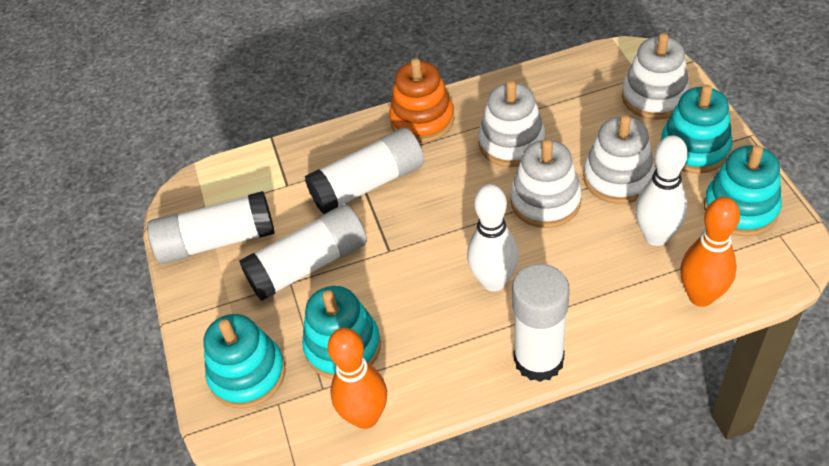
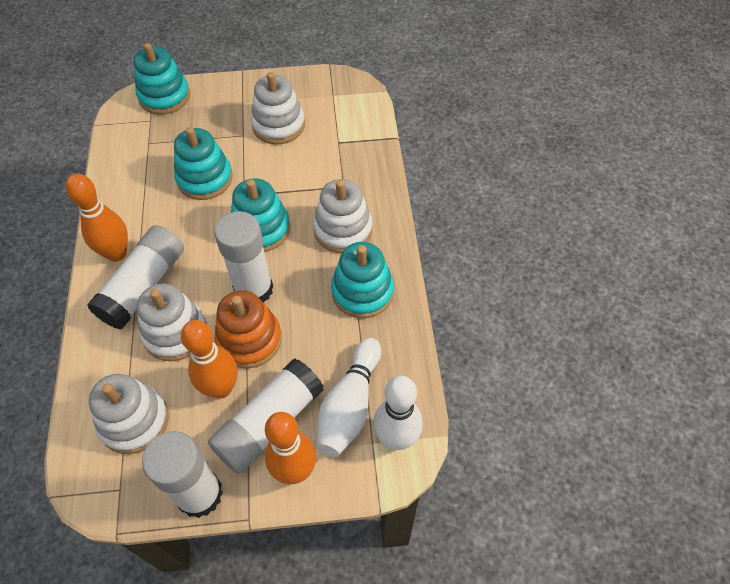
orange bowling pin: [328,328,387,429] [680,197,740,307] = 2 -> [66,173,128,262] [181,320,237,398] [265,412,316,484] = 3

